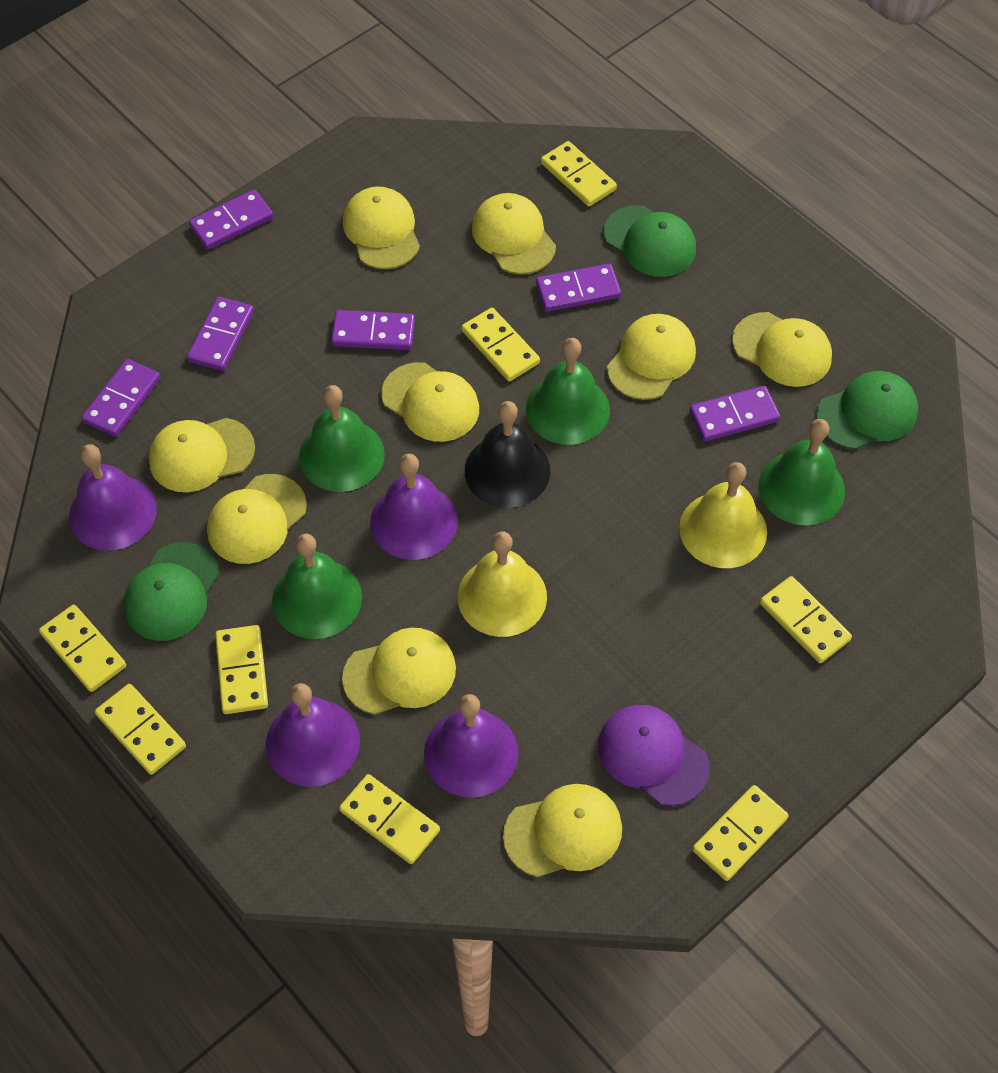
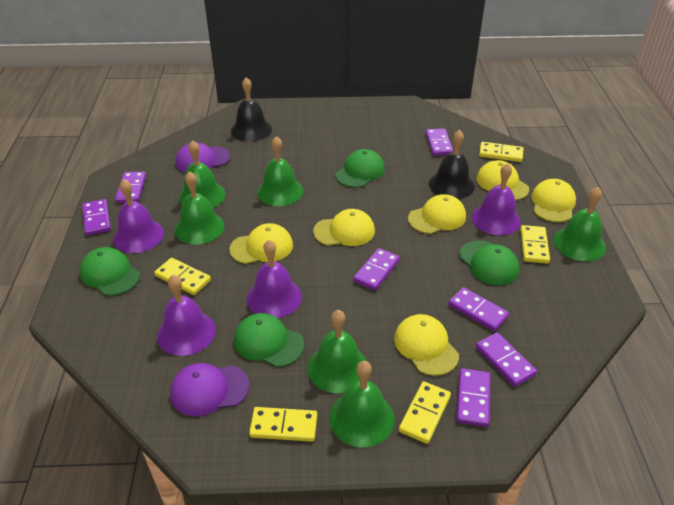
black bell: [465,401,550,508] = 1 -> [231,77,272,141] [429,130,475,199] = 2
green bell: [272,534,362,639] [299,385,385,492] [526,338,610,445] [758,419,845,525] = 4 -> [175,171,224,244] [178,140,226,208] [257,136,303,206] [308,310,367,393] [329,361,395,448] [553,187,606,261] = 6
green cap: [123,542,219,641] [604,205,696,277] [816,371,918,450] = 3 -> [80,247,140,296] [234,313,305,367] [336,149,385,188] [459,241,519,285] = 4
purple cap: [598,705,710,806] = 1 -> [170,363,249,416] [176,142,230,173] = 2
purple domino: [82,359,161,437] [187,297,254,371] [189,190,274,250] [331,310,415,350] [536,264,621,312] [689,386,780,441] = 6 -> [82,199,111,236] [115,172,146,203] [353,248,400,291] [426,128,453,156] [448,287,509,332] [456,368,491,427] [476,332,537,387] = 7
yellow bell: [457,531,547,637] [679,462,767,568] = 2 -> none = 0
yellow cap: [149,418,255,492] [207,474,307,564] [342,628,456,715] [343,186,420,269] [381,362,479,442] [472,193,556,274] [503,784,622,877] [607,314,696,400] [732,312,832,387] = 9 -> [229,223,293,264] [313,209,375,246] [394,314,459,376] [408,194,466,234] [476,160,529,200] [531,179,576,222] = 6
yellow domino: [39,605,126,692] [95,684,186,775] [215,625,268,714] [339,774,440,864] [462,308,540,381] [541,141,617,206] [692,785,789,881] [760,576,852,663] = 8 -> [154,258,211,295] [249,407,317,442] [399,381,451,444] [479,142,523,162] [520,225,550,264] = 5

